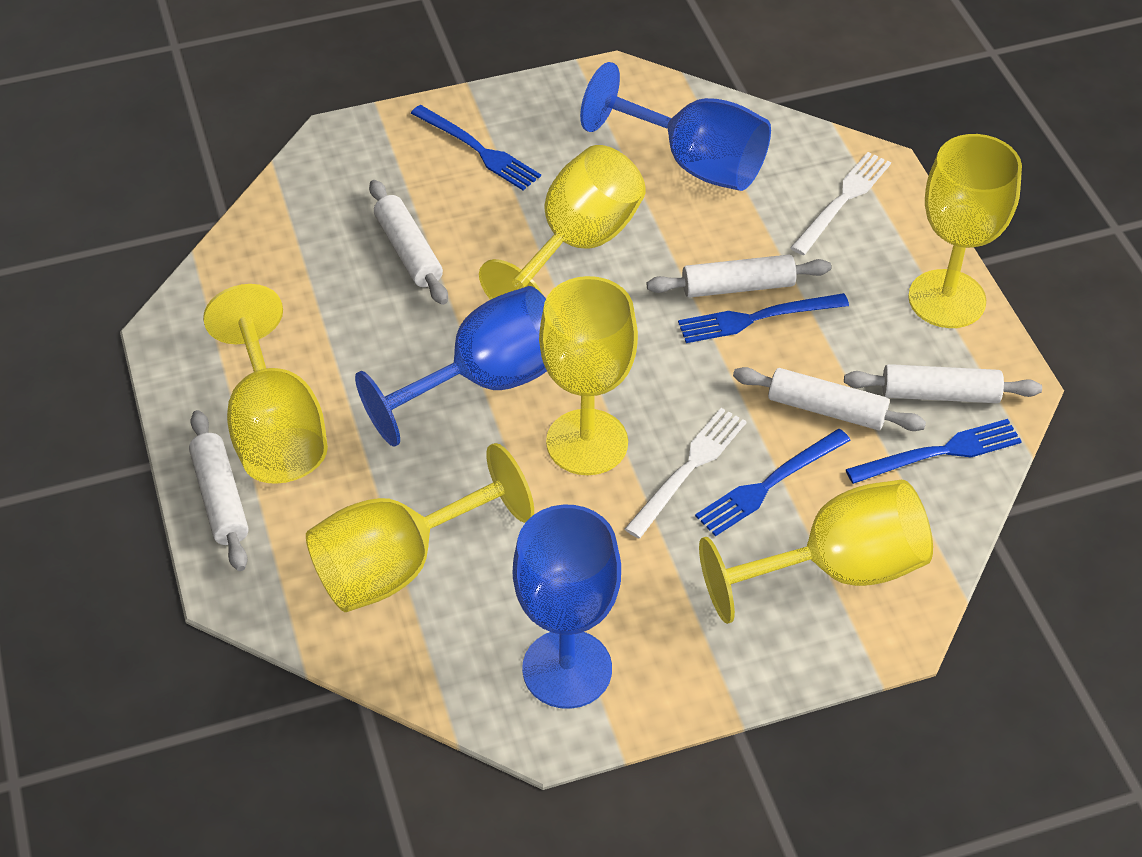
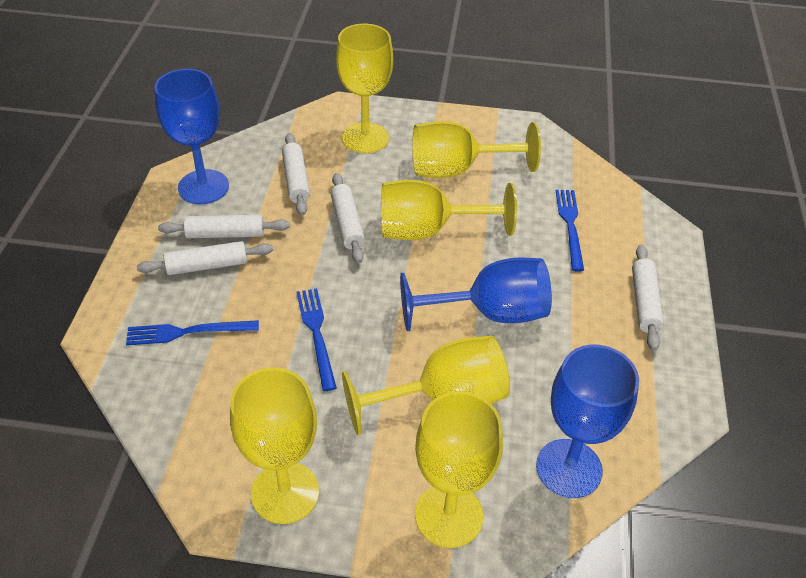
blue fork: [410,105,541,190] [678,293,849,343] [695,429,851,536] [846,419,1022,484] = 4 -> [126,320,259,346] [297,288,337,391] [556,190,584,272] = 3
white fork: [625,408,747,538] [790,152,891,255] = 2 -> none = 0

